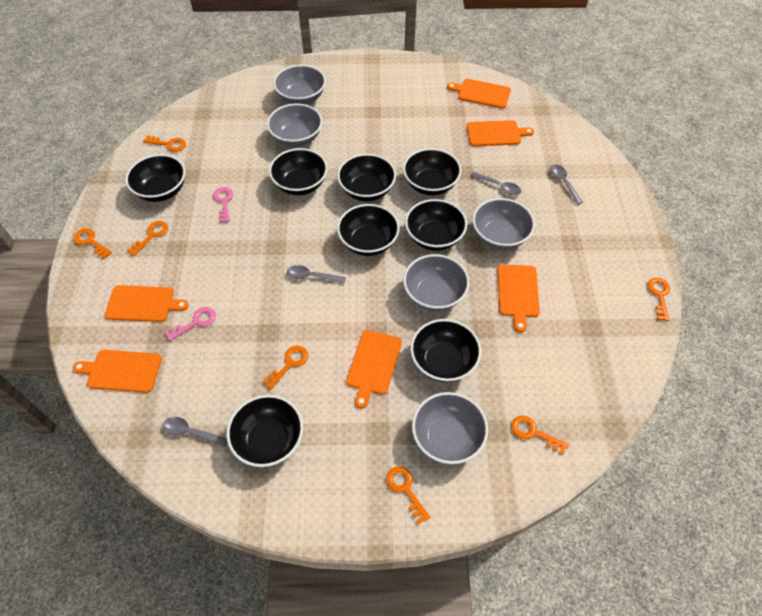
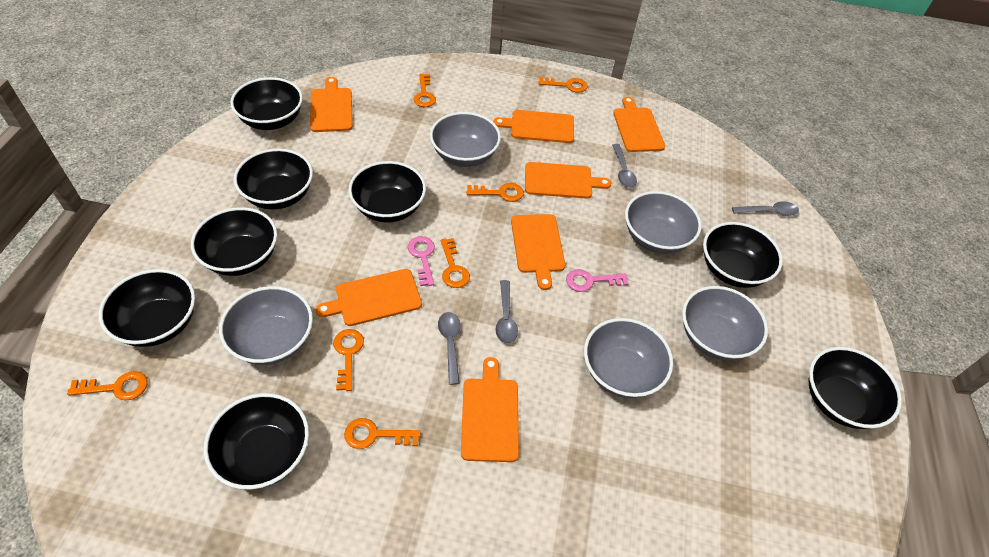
orange cutting board: [73,350,162,393] [105,285,189,322] [346,330,402,409] [447,79,511,108] [467,120,534,146] [497,264,540,332] = 6 -> [310,77,353,132] [316,269,422,326] [461,357,519,462] [493,110,574,143] [511,214,565,290] [525,162,611,199] [613,97,665,152] = 7

